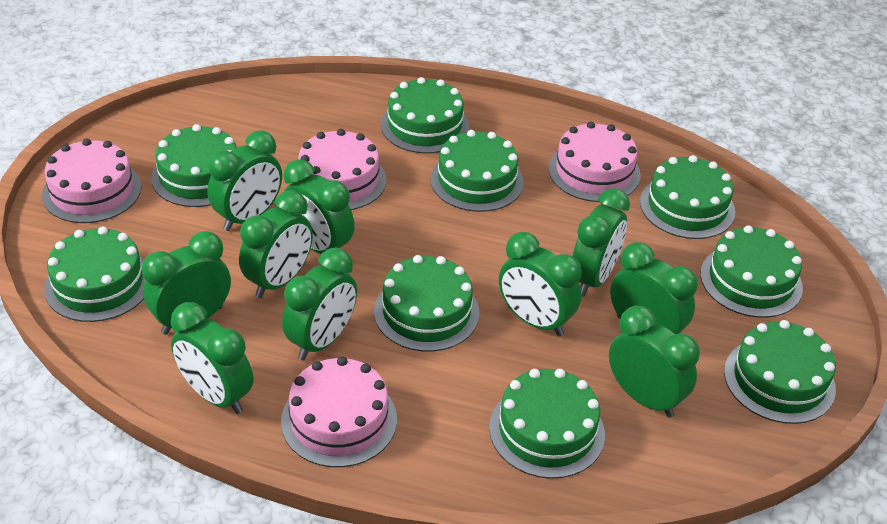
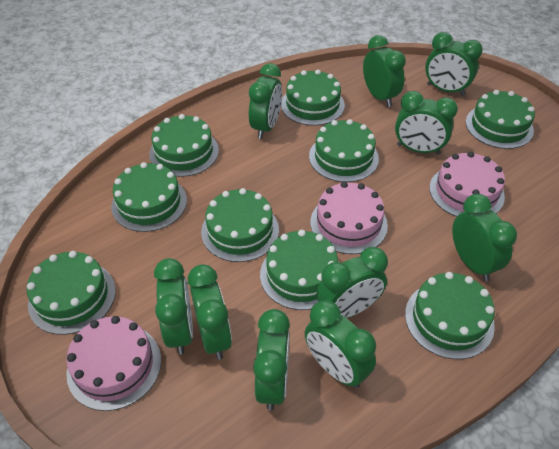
pink cake: [42,138,142,223] [281,356,397,467] [298,129,386,210] [548,122,641,202] = 4 -> [66,316,161,411] [311,182,388,254] [430,152,505,217] = 3

